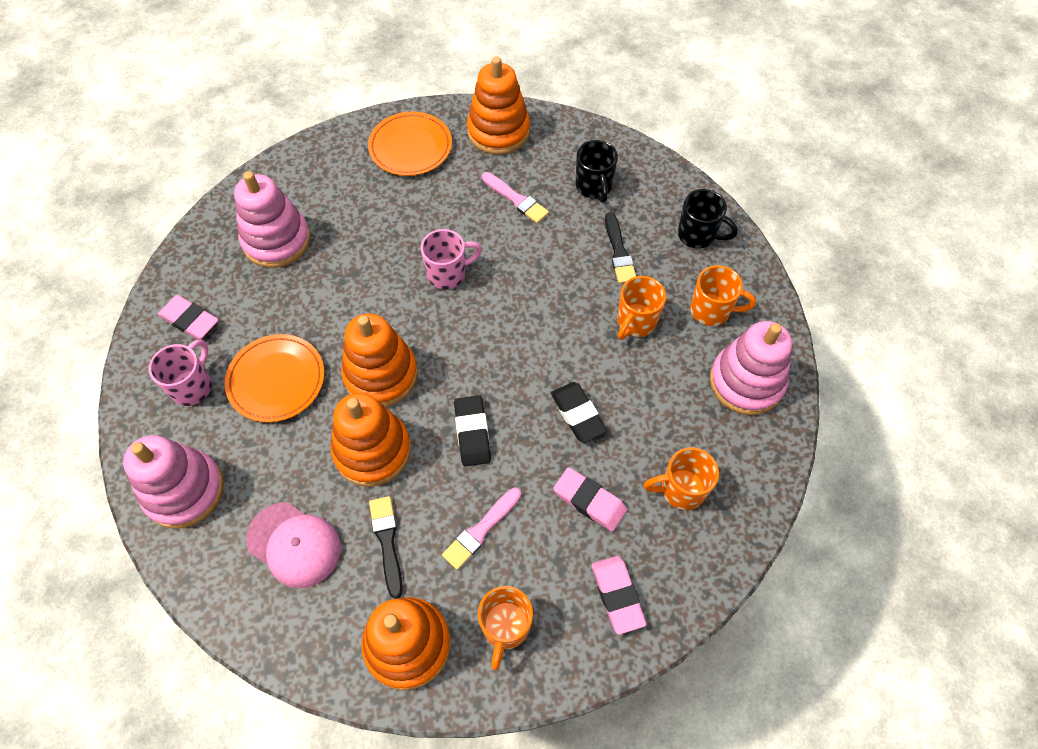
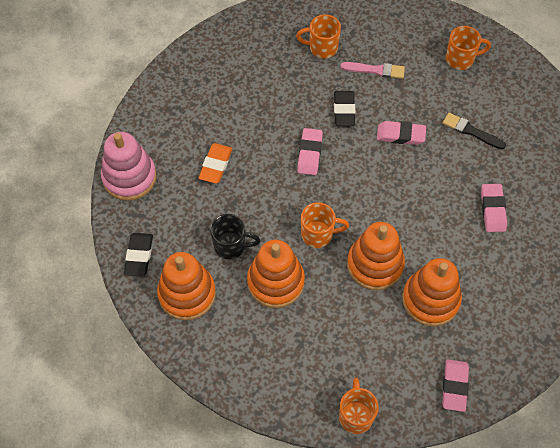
black brush: [369,496,403,599] [605,213,636,284] = 2 -> [443,113,506,149] = 1
black mug: [576,140,618,203] [678,189,738,249] = 2 -> [210,214,260,259] = 1
orange eraser: none = 0 -> [199,143,232,184] = 1
orange plate: [225,334,324,422] [368,112,452,176] = 2 -> none = 0
pink brush: [442,487,521,570] [482,172,549,224] = 2 -> [341,62,405,79] = 1
pink cap: [246,502,341,588] = 1 -> none = 0
pink eraser: [158,295,218,340] [553,467,627,532] [592,556,646,635] = 3 -> [297,128,323,175] [377,121,426,145] [442,359,469,412] [481,184,507,232] = 4
pink mug: [149,339,212,406] [421,229,482,289] = 2 -> none = 0
pink stacking toy: [123,435,224,529] [234,171,310,268] [710,321,792,415] = 3 -> [101,132,156,201] = 1

